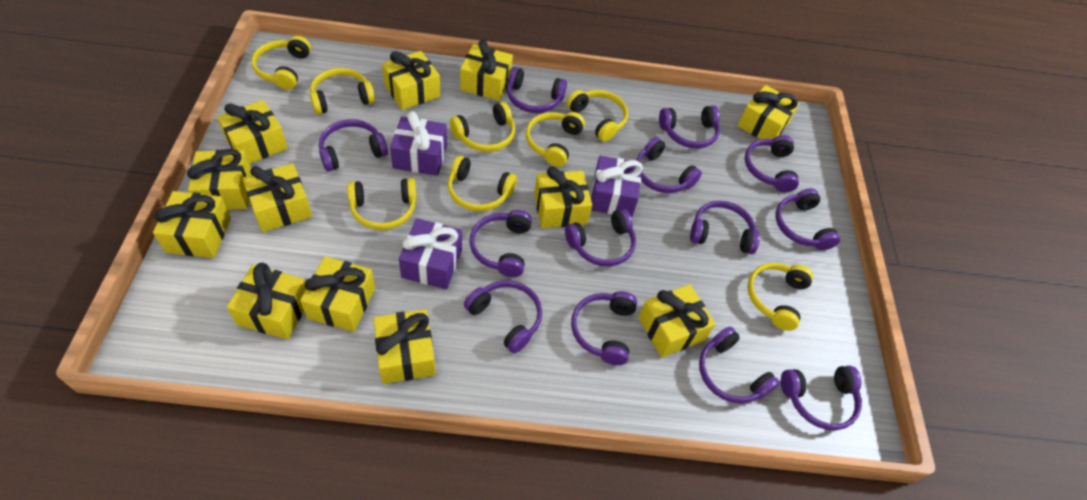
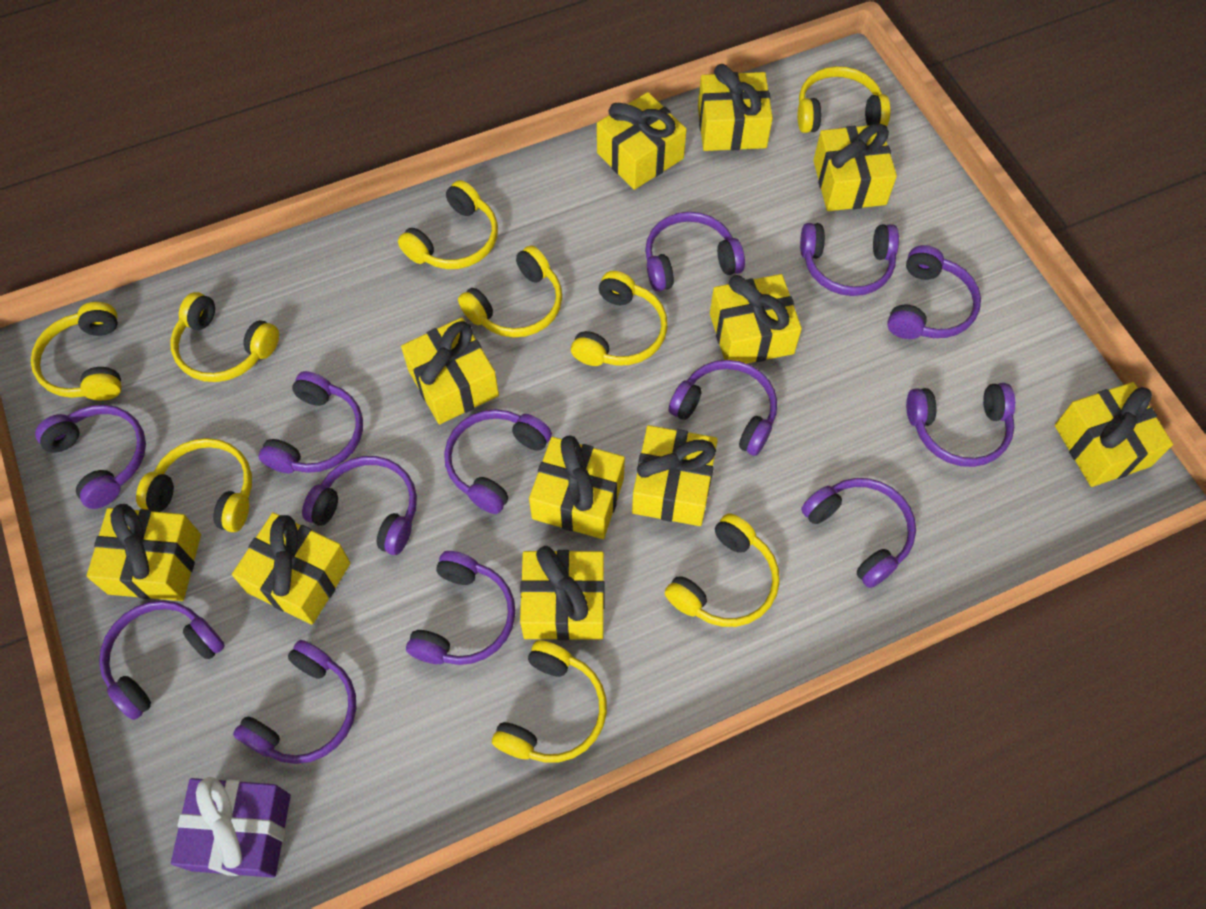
purple gift: [390,111,447,176] [399,218,462,289] [591,156,643,218] = 3 -> [171,777,291,878] = 1
yellow gift: [153,191,231,258] [187,149,252,210] [217,100,288,164] [227,263,306,340] [242,163,312,232] [300,256,375,332] [374,309,436,384] [382,51,440,110] [460,40,513,101] [534,166,592,228] [638,284,716,358] [737,85,799,139] = 12 -> [87,504,201,601] [232,513,350,625] [401,317,499,424] [520,546,605,640] [529,435,625,539] [597,92,687,190] [632,425,718,526] [698,64,773,151] [710,274,802,364] [813,123,897,211] [1055,382,1173,487] = 11
yellow headphones: [251,36,311,90] [310,68,375,115] [347,178,417,230] [448,156,517,211] [450,102,515,152] [526,112,585,167] [567,90,628,142] [747,263,813,331] = 8 -> [31,302,122,401] [136,438,252,532] [170,292,279,382] [398,180,498,269] [458,245,562,338] [492,640,607,763] [571,271,668,366] [665,513,780,627] [798,66,891,133] = 9

